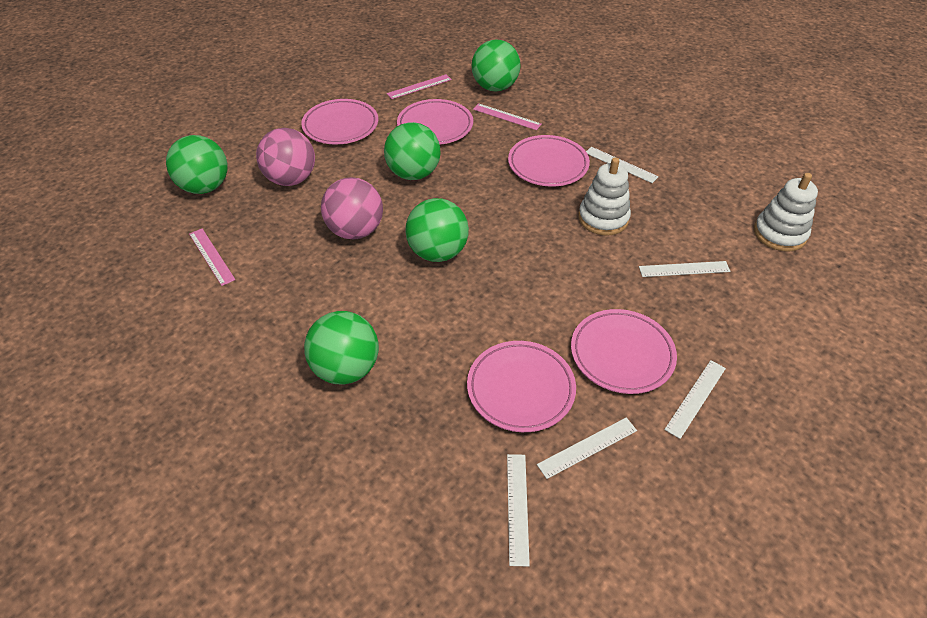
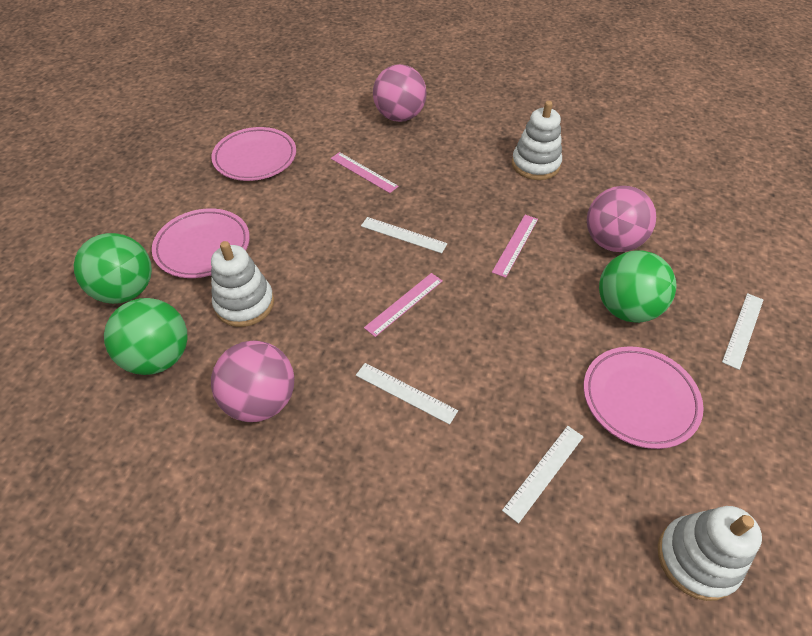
green ball: [166,135,228,194] [304,311,379,385] [384,122,440,180] [405,198,469,262] [471,39,521,92] = 5 -> [74,233,152,304] [104,298,188,375] [599,250,676,323] = 3
pink ball: [256,128,315,186] [321,177,383,239] = 2 -> [211,341,294,422] [373,64,427,122] [587,186,656,252] = 3
pink plate: [301,99,378,145] [397,99,473,144] [467,341,576,432] [508,135,590,187] [571,309,677,394] = 5 -> [152,208,250,278] [211,127,296,181] [583,346,704,449] = 3
white ruler: [507,454,530,567] [537,417,637,479] [586,147,659,183] [639,261,731,277] [664,360,726,439] = 5 -> [356,363,458,425] [361,217,448,253] [502,426,584,524] [722,293,763,370] = 4
white stacking toy: [578,157,631,236] [754,173,818,252] = 2 -> [211,241,274,327] [512,101,562,180] [658,506,762,601] = 3

